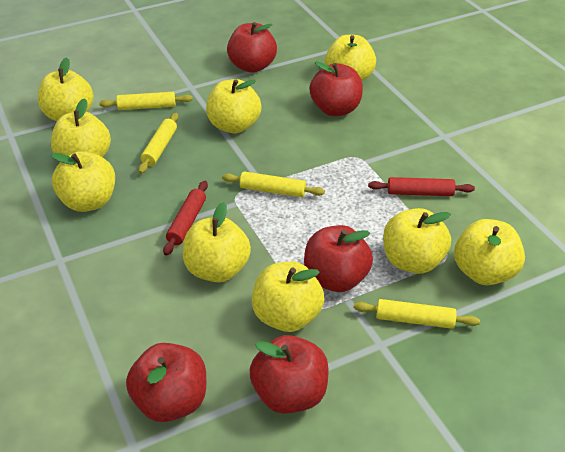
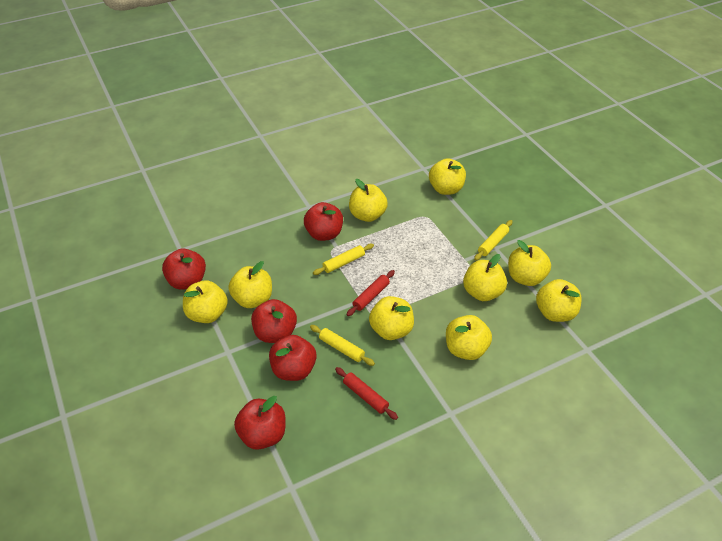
yellow rolling pin: [99,92,193,110] [138,113,179,174] [222,171,325,197] [353,299,480,329] = 4 -> [310,325,375,366] [313,244,374,275] [474,220,513,261] = 3

